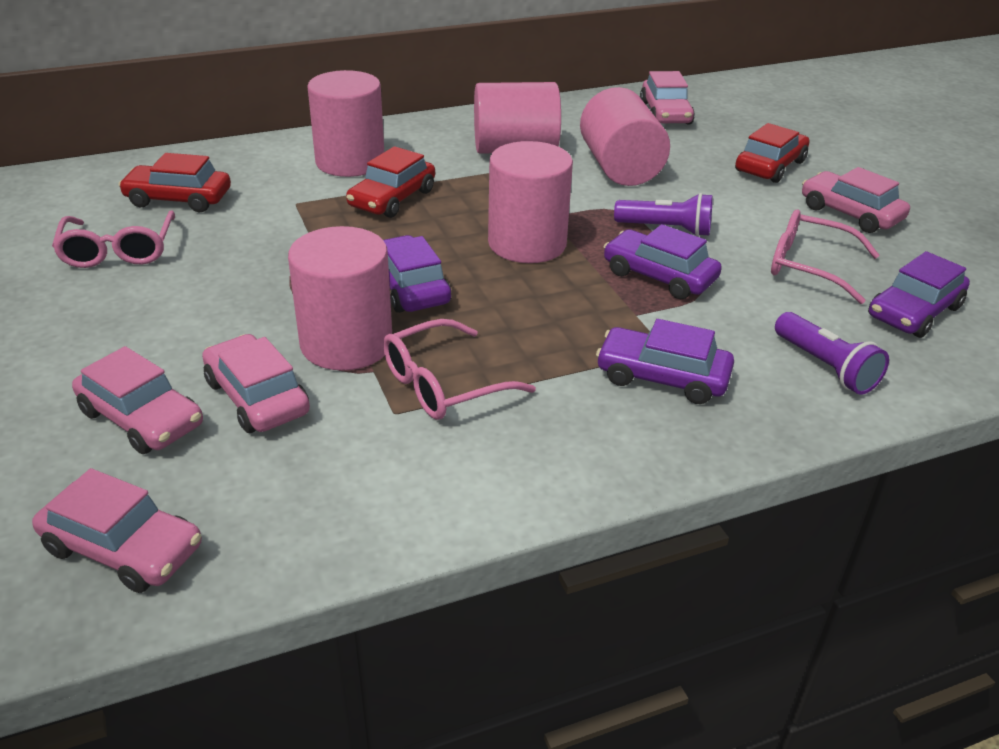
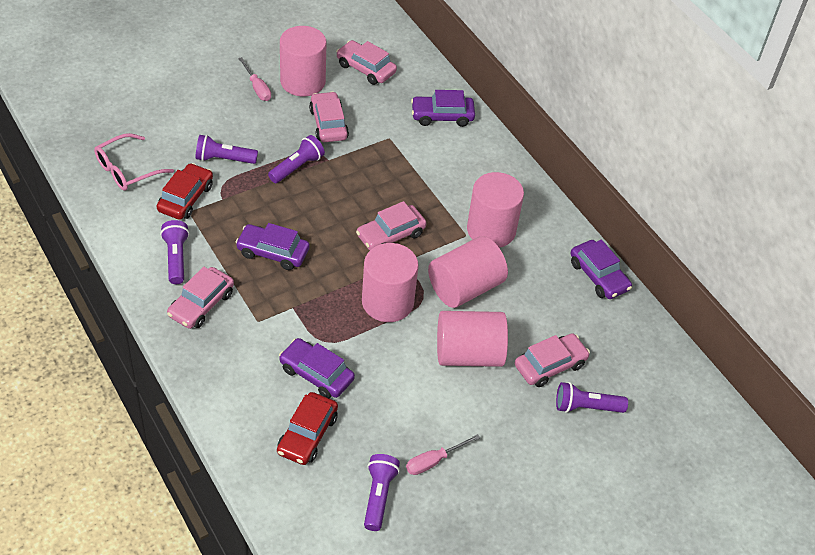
pink glasses: [52,211,175,268] [383,319,536,420] [771,210,880,304] = 3 -> [94,133,174,191] = 1
pink screwdriver: none = 0 -> [238,57,271,101] [406,434,480,475] = 2
purple flashlight: [614,193,713,237] [775,312,889,395] = 2 -> [160,220,189,284] [196,135,258,164] [268,135,325,183] [364,454,400,531] [556,382,628,413] = 5
red car: [118,153,231,212] [346,146,435,218] [735,123,810,183] = 3 -> [157,163,213,220] [277,392,338,465] = 2

